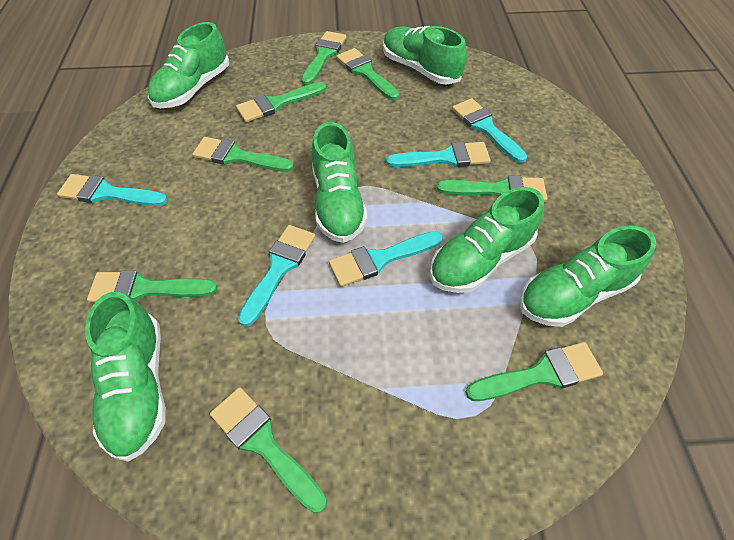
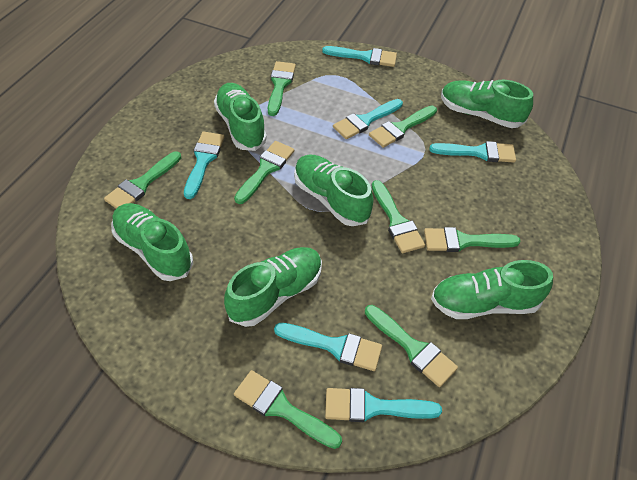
turquoise brush: [57,174,168,206] [238,225,316,327] [329,231,443,287] [386,142,491,167] [452,98,527,163] = 5 -> [184,132,224,199] [274,323,382,371] [322,46,397,67] [325,388,442,422] [333,99,403,139] [429,141,516,163] = 6

